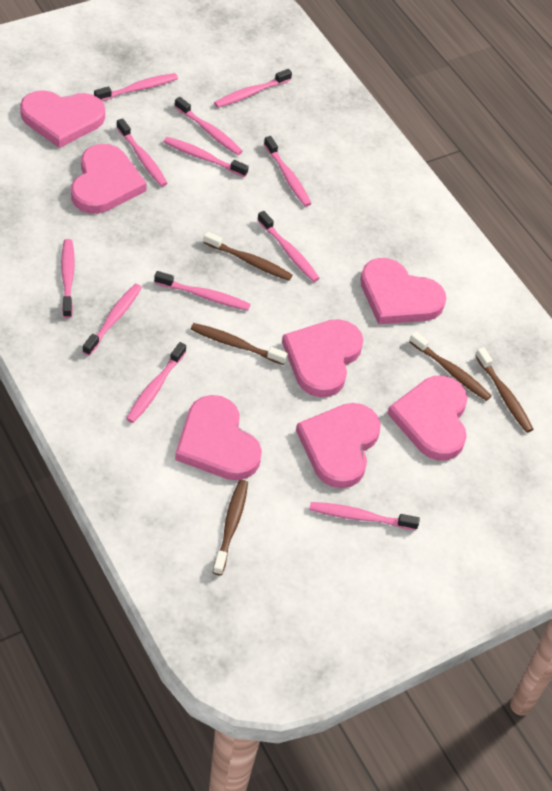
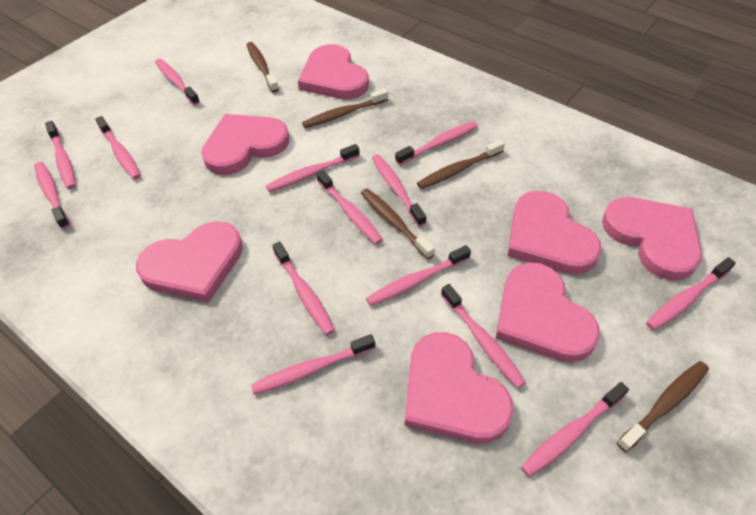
pink toothbrush: [61,239,75,318] [82,284,142,356] [94,73,178,101] [116,118,168,187] [126,342,186,423] [154,271,250,311] [164,137,249,177] [174,97,243,155] [214,69,292,108] [257,211,320,282] [264,136,311,207] [309,502,420,530] = 12 -> [34,162,70,229] [45,121,76,189] [95,116,141,179] [155,59,200,105] [251,334,375,395] [266,144,360,192] [272,241,335,335] [316,170,383,244] [366,245,471,306] [372,154,426,227] [395,121,478,165] [441,284,526,388] [521,382,629,477] [646,257,736,330] = 14

